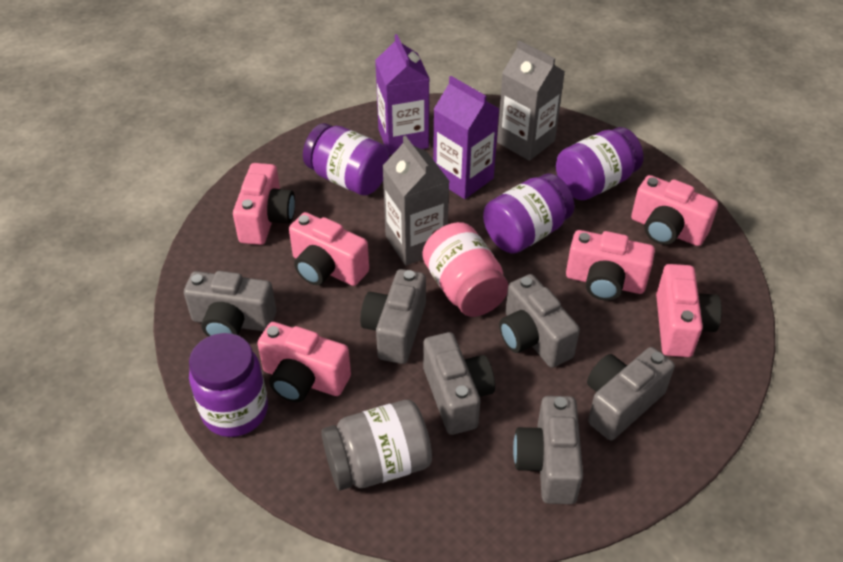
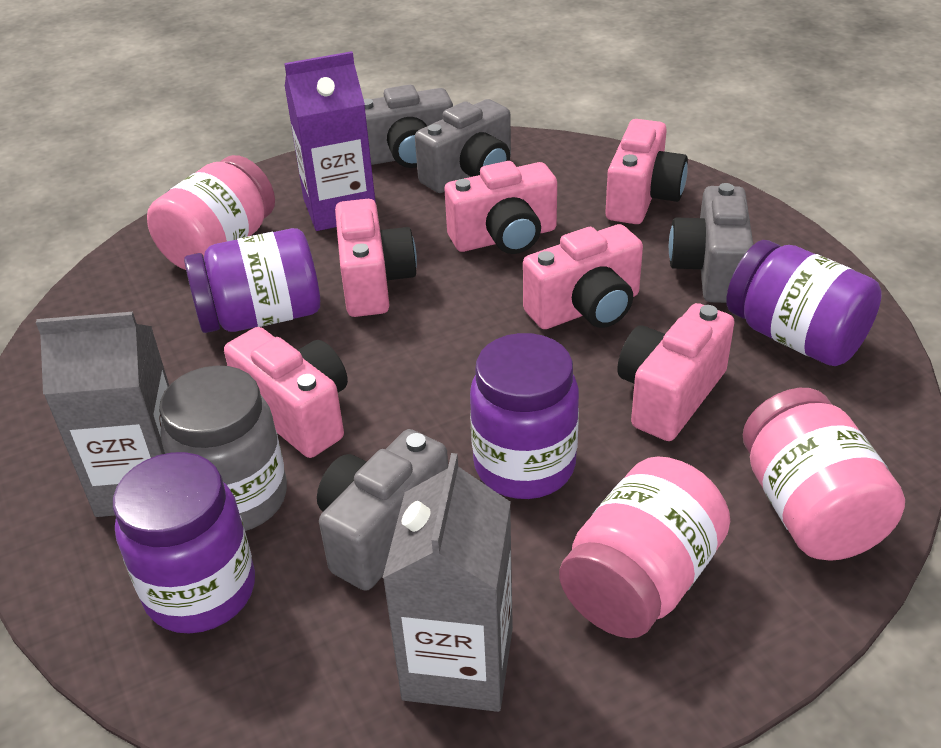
grey camera: [184,271,276,337] [360,269,426,364] [423,332,495,435] [499,274,580,368] [513,396,583,504] [587,347,675,440] = 6 -> [317,429,448,591] [364,85,453,168] [415,99,511,193] [669,183,753,303] = 4
pink jar: [423,222,509,317] = 1 -> [147,155,275,270] [559,456,730,638] [743,388,905,561] = 3
purple carton: [375,34,430,155] [433,76,499,199] = 2 -> [284,51,376,231] = 1

